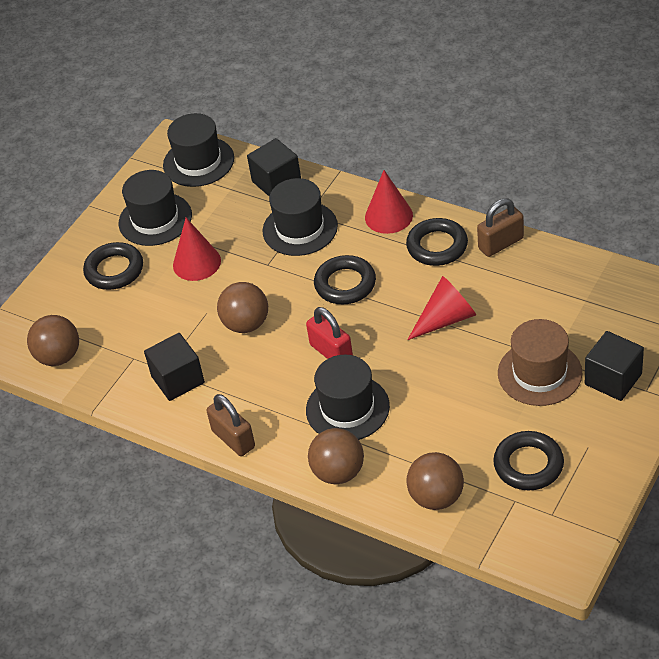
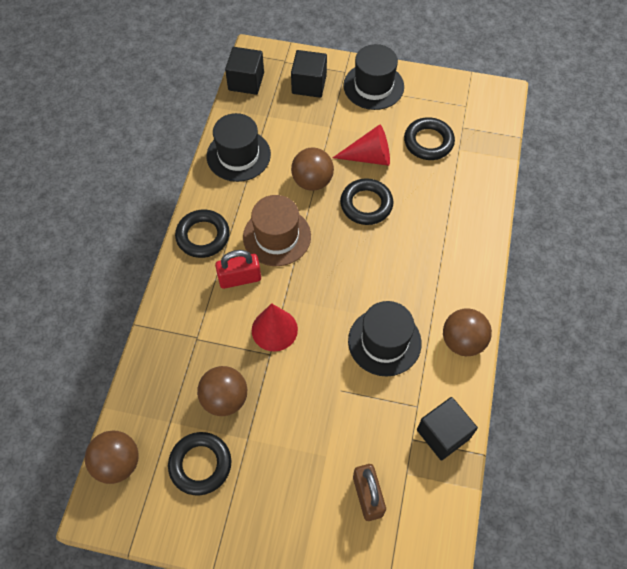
black hat: [119,170,192,246] [163,113,234,187] [263,178,338,256] [306,355,390,440] = 4 -> [207,113,271,182] [343,44,404,110] [348,301,422,376] = 3
brown padlock: [207,394,255,456] [477,198,524,257] = 2 -> [353,464,386,521] = 1
red cone: [173,218,221,281] [365,170,413,234] [407,276,476,340] = 3 -> [252,303,298,352] [333,124,390,166] = 2

